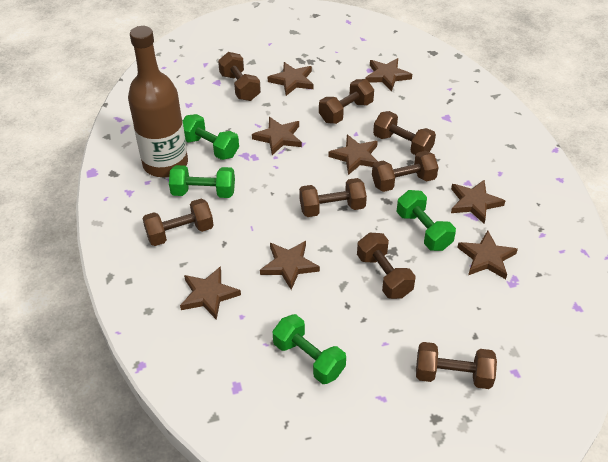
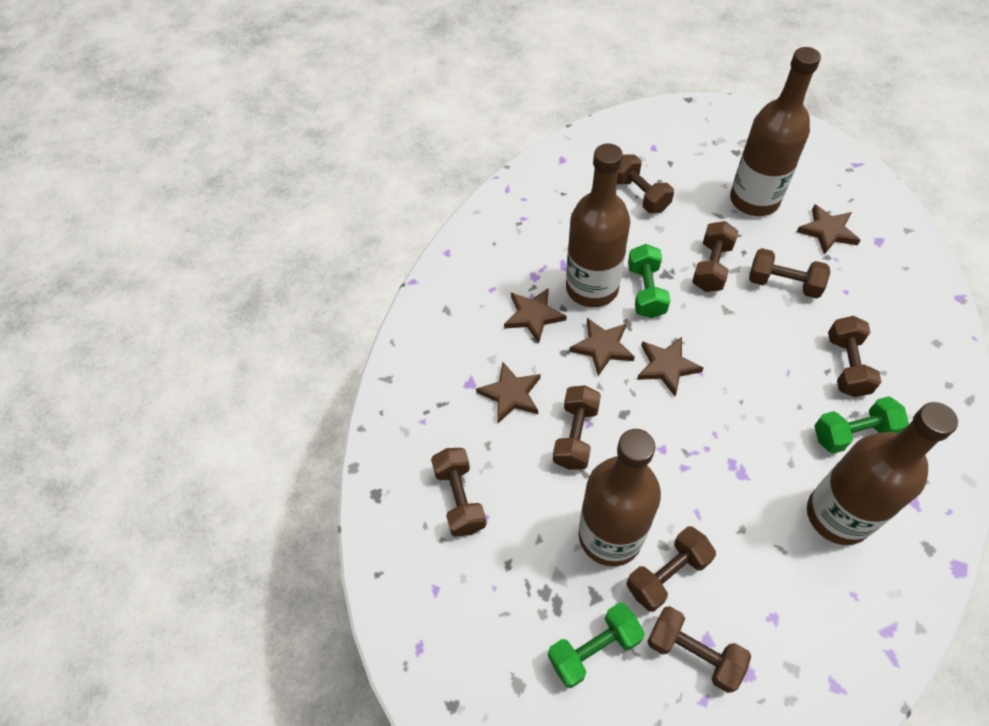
brown bottle: [128,26,188,177] = 1 -> [566,143,630,307] [579,429,661,566] [730,47,821,216] [807,402,958,545] = 4
brown star: [180,266,241,320] [252,117,302,155] [260,241,320,290] [268,62,314,96] [328,135,378,175] [365,58,412,92] [451,180,505,224] [457,231,518,279] = 8 -> [476,362,540,423] [504,288,567,343] [569,318,635,376] [637,337,703,396] [797,204,860,255] = 5
green dumbbell: [169,165,235,198] [183,114,239,160] [273,314,346,384] [397,190,456,251] = 4 -> [548,602,645,688] [628,244,671,318] [814,396,909,454] = 3

